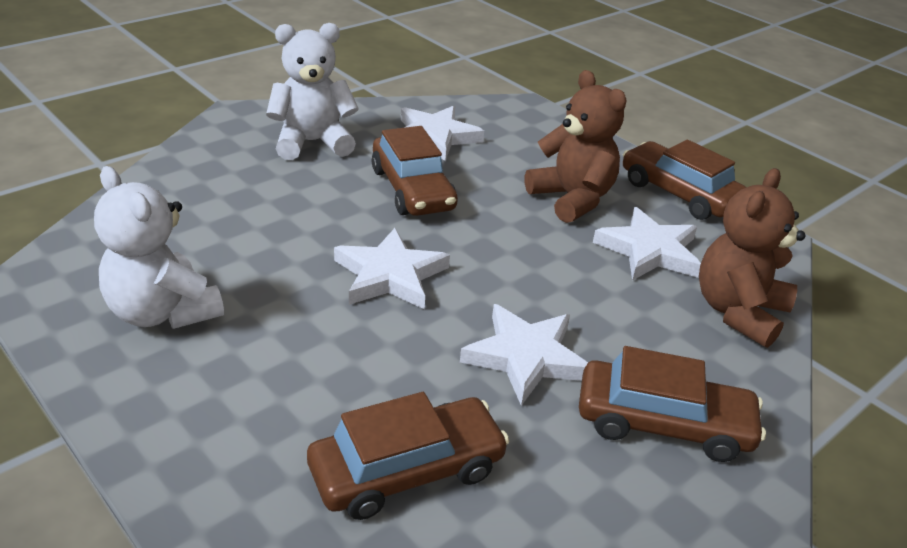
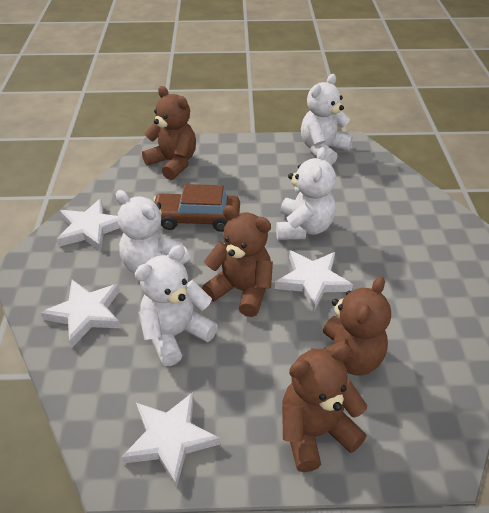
brown car: [307,392,509,520] [372,126,458,216] [579,346,766,462] [623,140,746,220] = 4 -> [154,184,240,232] = 1
brown teddy bear: [525,70,626,223] [699,168,806,348] = 2 -> [142,86,196,180] [202,205,273,317] [282,344,367,472] [311,276,391,375] = 4
white teddy bear: [94,166,224,329] [266,23,359,160] = 2 -> [116,190,190,274] [135,245,218,366] [276,147,336,240] [301,74,353,165] = 4

